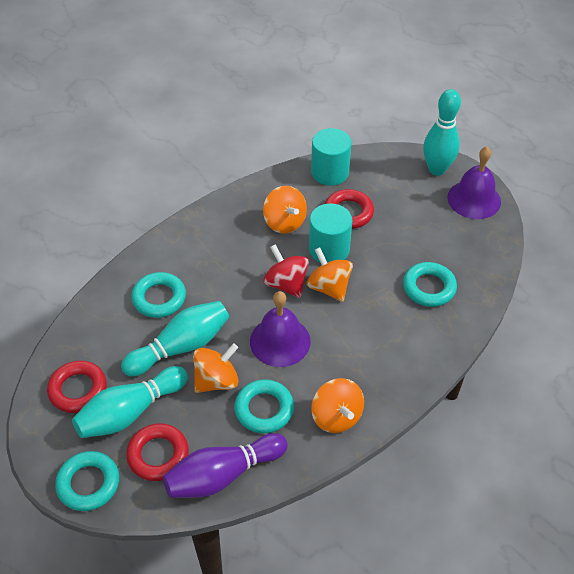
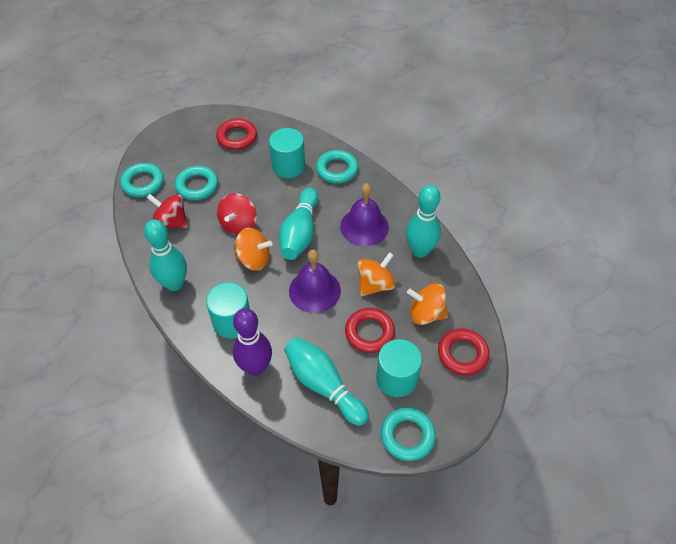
orange spinning top: [193,343,238,393] [263,186,307,234] [307,247,353,302] [311,378,364,433] = 4 -> [234,228,273,271] [357,252,396,296] [407,284,448,325] = 3
red spinning top: [263,244,309,298] = 1 -> [147,194,188,228] [217,193,257,235] = 2
turquoise bowling pin: [72,366,188,438] [121,301,229,377] [423,89,461,176] = 3 -> [144,219,187,291] [279,187,318,260] [284,337,369,426] [406,185,441,258] = 4
turquoise cylinder: [309,204,352,263] [311,128,352,186] = 2 -> [206,282,250,339] [269,128,305,178] [376,339,422,397] = 3

